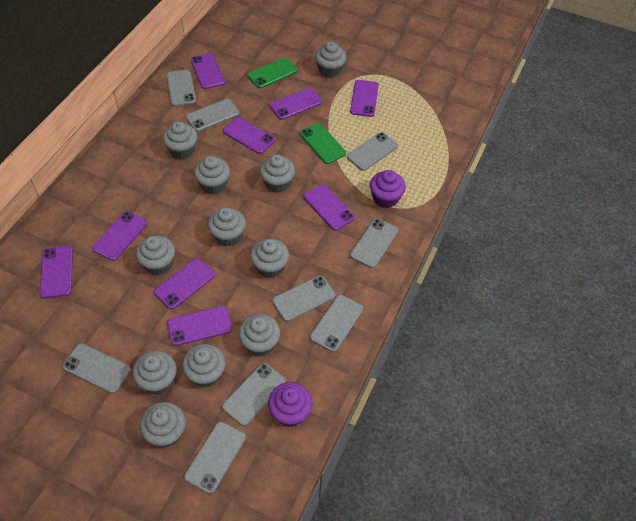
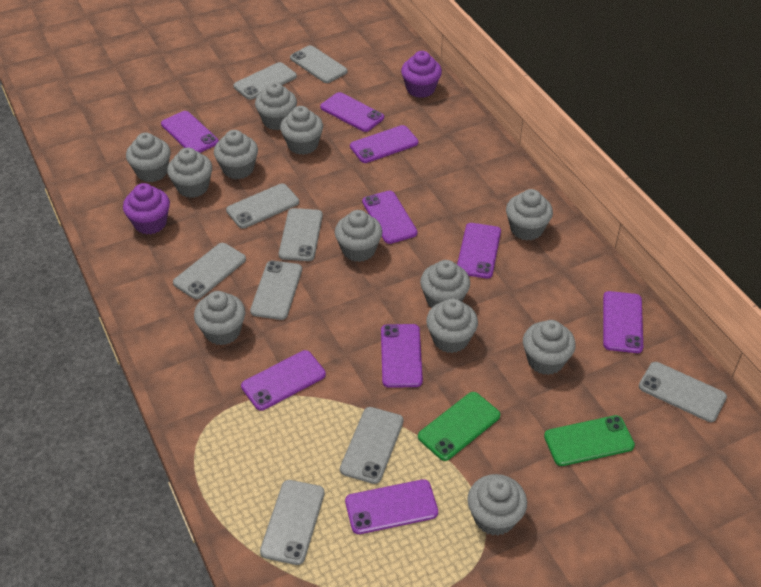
grey cupcake: [133,351,177,395] [136,235,175,275] [140,402,186,447] [162,121,198,159] [182,344,226,387] [194,156,230,194] [208,208,246,247] [238,314,280,356] [250,238,289,278] [259,155,295,193] [315,41,346,78] = 11 -> [126,133,171,182] [167,148,212,198] [194,291,245,345] [214,130,258,179] [255,82,297,130] [280,106,323,155] [335,210,382,262] [420,260,470,308] [426,298,478,353] [467,474,527,536] [506,189,553,241] [523,320,576,375] = 12

